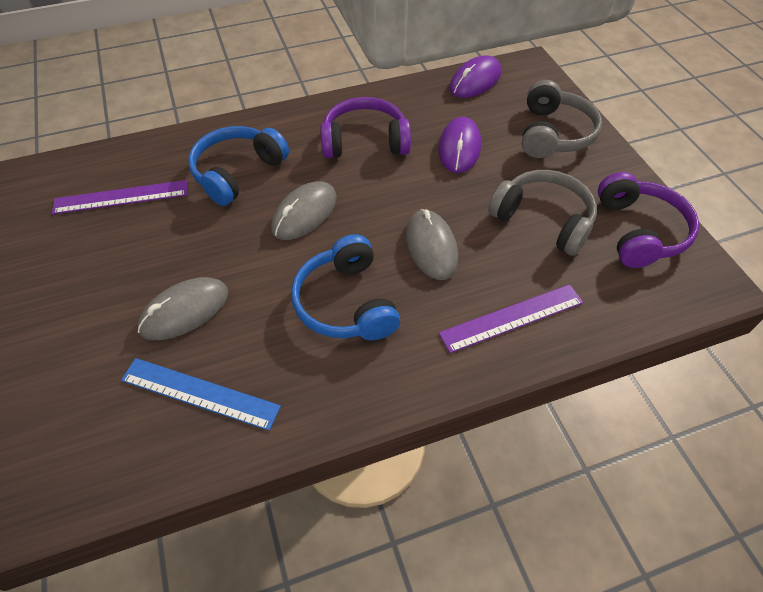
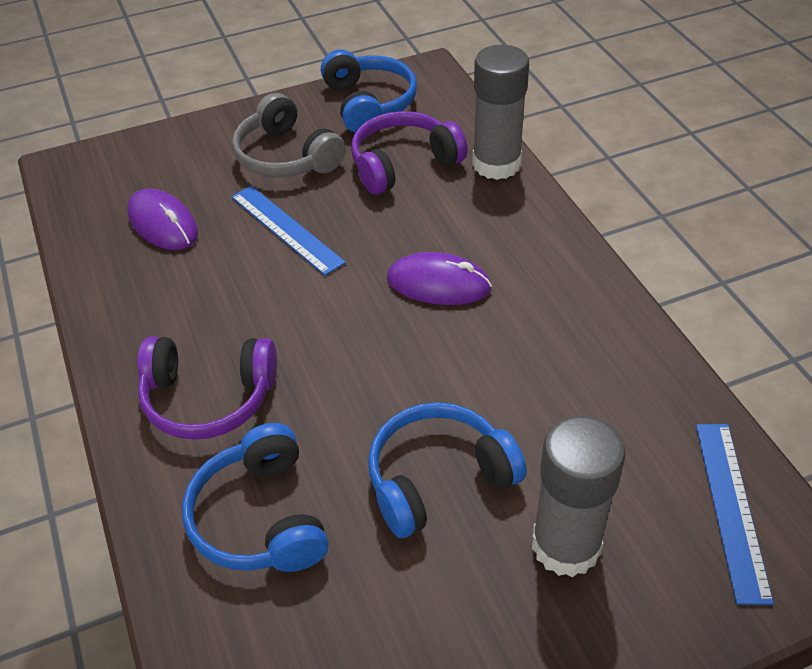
blue headphones: [188,126,289,206] [291,234,400,340] = 2 -> [182,423,328,572] [321,49,417,133] [368,402,527,538] = 3
blue ruler: [121,358,281,430] = 1 -> [231,186,346,276] [696,424,774,605] = 2
grey glue stick: none = 0 -> [472,45,529,180] [532,416,626,577] = 2
grey headphones: [488,170,597,256] [522,80,602,158] = 2 -> [232,93,346,178] = 1
grey mouse: [137,277,229,340] [271,181,337,240] [406,209,458,280] = 3 -> none = 0
purple ruler: [52,180,188,214] [439,284,583,353] = 2 -> none = 0

